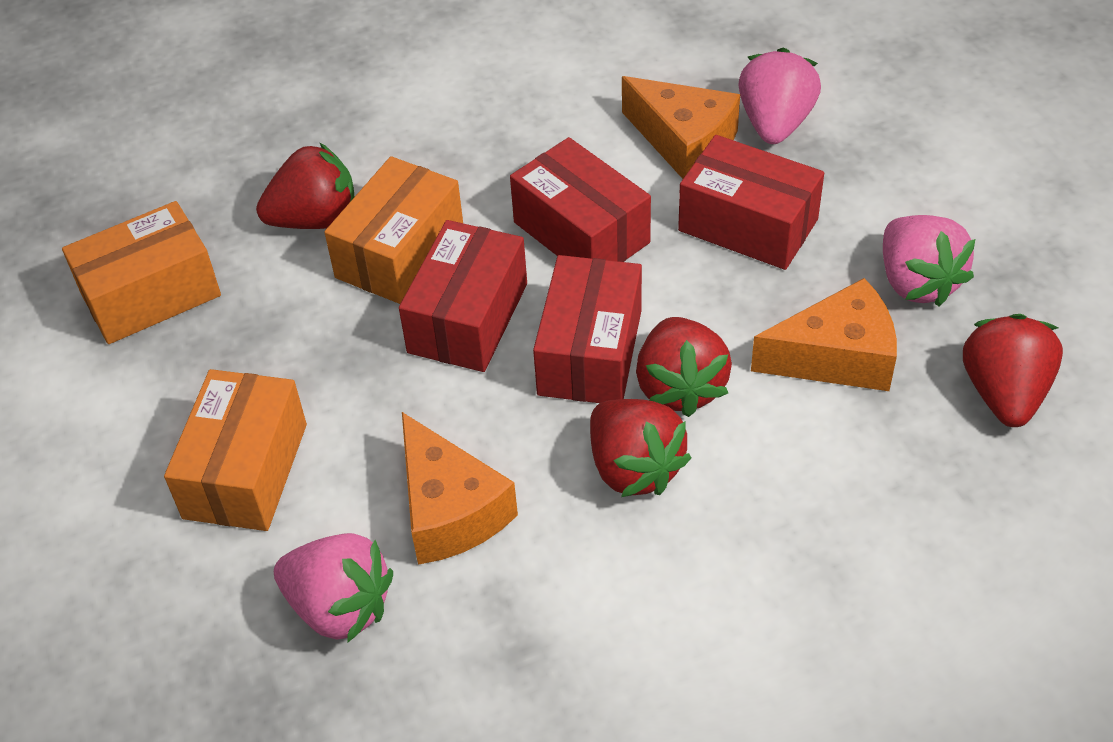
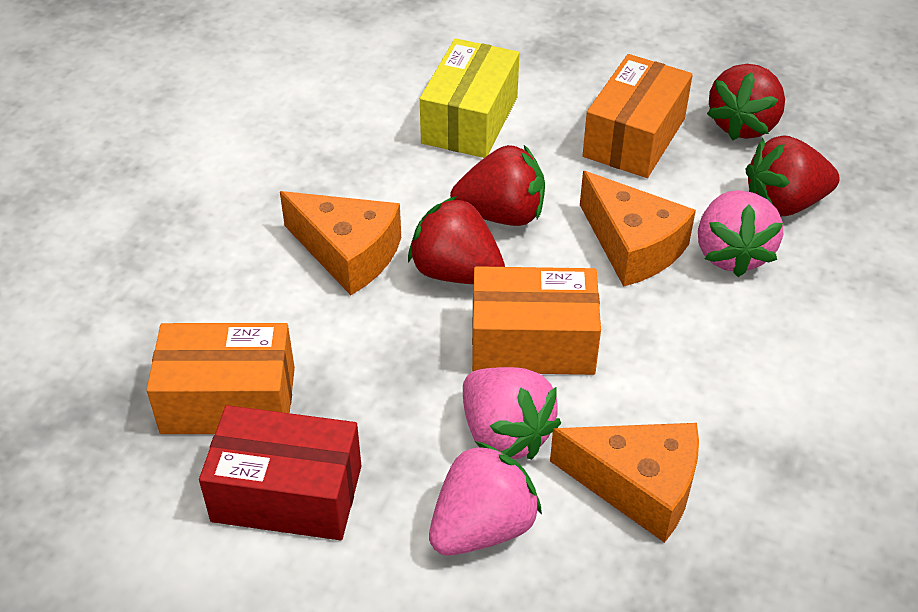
red box: [399,220,527,372] [510,137,651,262] [533,255,642,403] [678,135,824,270] = 4 -> [199,405,361,540] = 1
yellow box: none = 0 -> [420,38,519,158] = 1

